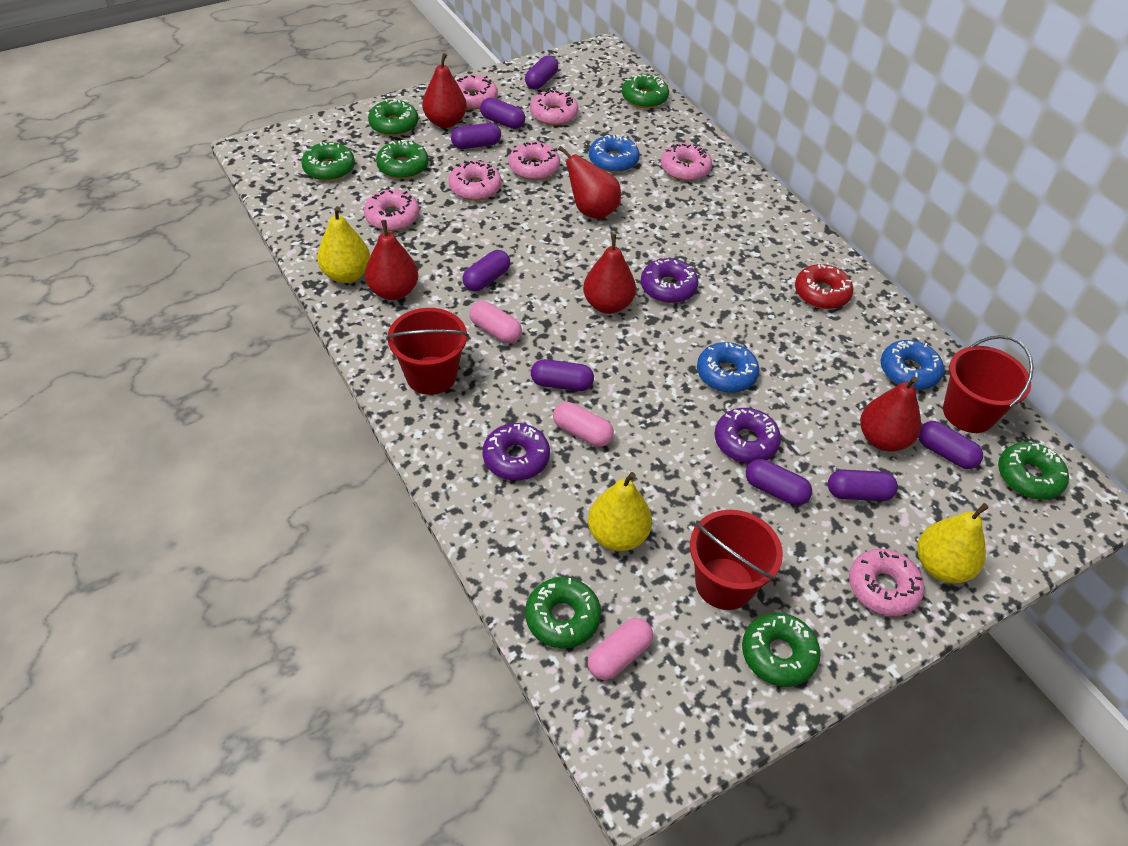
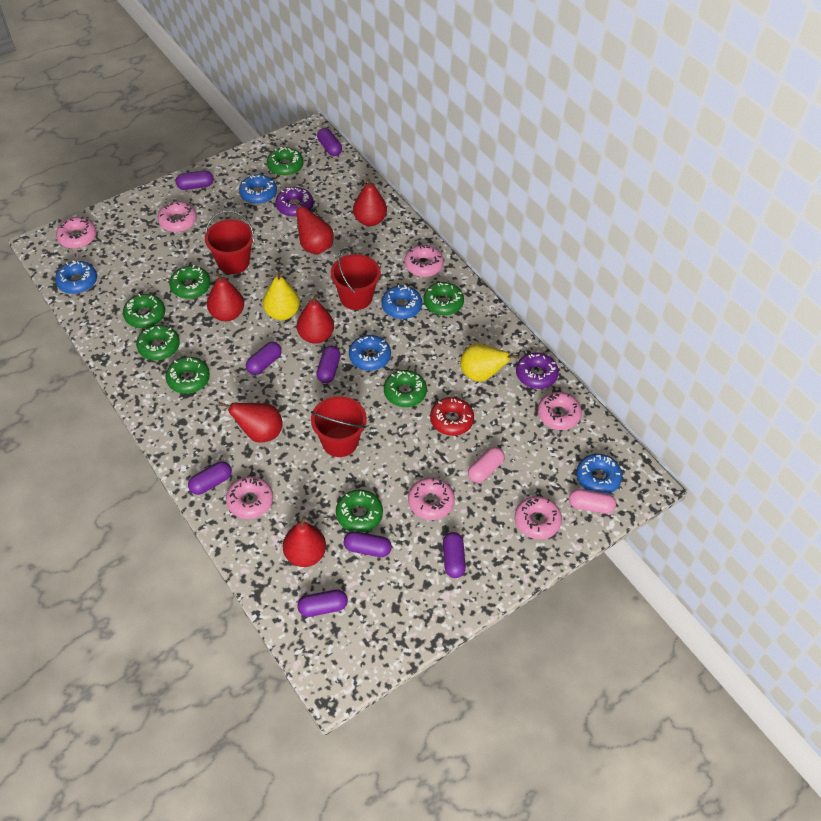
blue donut: [589,135,640,173] [697,342,760,393] [881,340,944,390] = 3 -> [55,261,97,294] [239,174,277,204] [349,335,391,371] [382,285,422,319] [576,454,623,494] = 5
green donut: [301,142,355,181] [368,99,418,136] [376,140,429,179] [525,577,601,648] [622,74,669,108] [742,613,821,687] [998,442,1069,500] = 7 -> [123,294,165,328] [136,325,180,360] [166,357,210,394] [169,265,211,299] [267,147,304,176] [336,490,383,532] [384,370,427,407] [424,282,464,315] = 8
pink capsule: [469,301,522,343] [553,402,614,447] [588,618,653,680] = 3 -> [468,447,505,483] [569,489,616,514] = 2
purple donut: [483,423,550,481] [641,258,699,303] [714,408,781,463] = 3 -> [276,187,314,217] [516,353,559,389] = 2
red pear: [365,220,418,300] [422,53,467,128] [558,146,621,219] [583,234,636,314] [860,377,921,452] = 5 -> [207,273,244,321] [218,402,283,443] [283,516,326,567] [292,199,334,255] [297,294,334,344] [353,177,387,226] = 6
yellow pear: [317,206,370,283] [588,472,652,551] [917,503,989,583] = 3 -> [263,271,300,320] [460,344,519,382] = 2

